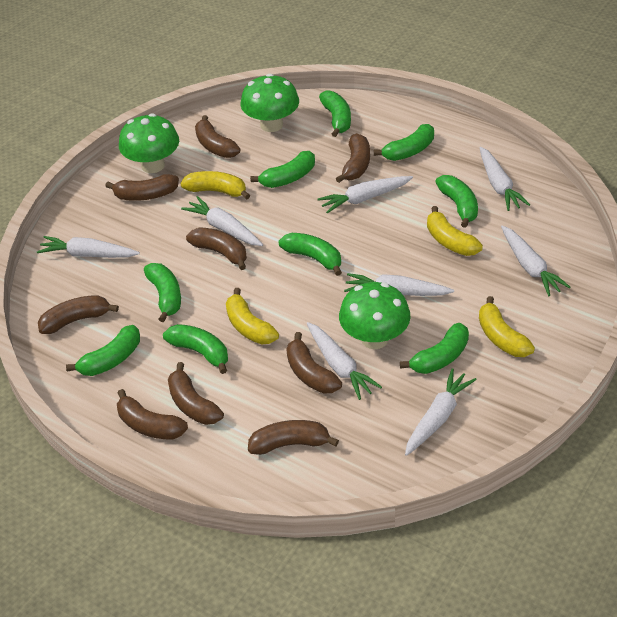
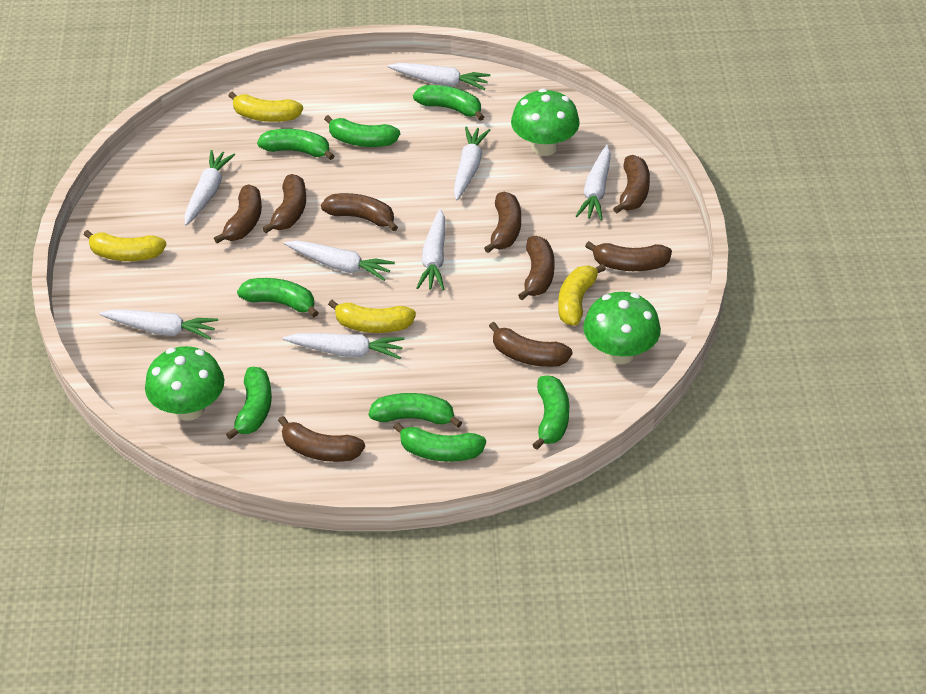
green banana: [66,325,140,376] [144,263,181,322] [163,324,228,374] [250,151,315,188] [278,233,342,276] [319,91,351,137] [374,124,434,161] [400,323,469,374] [435,175,478,228] = 9 -> [226,367,272,440] [237,278,319,317] [257,129,335,160] [324,115,400,147] [369,393,462,428] [393,422,486,462] [413,85,484,121] [532,375,569,450] = 8

